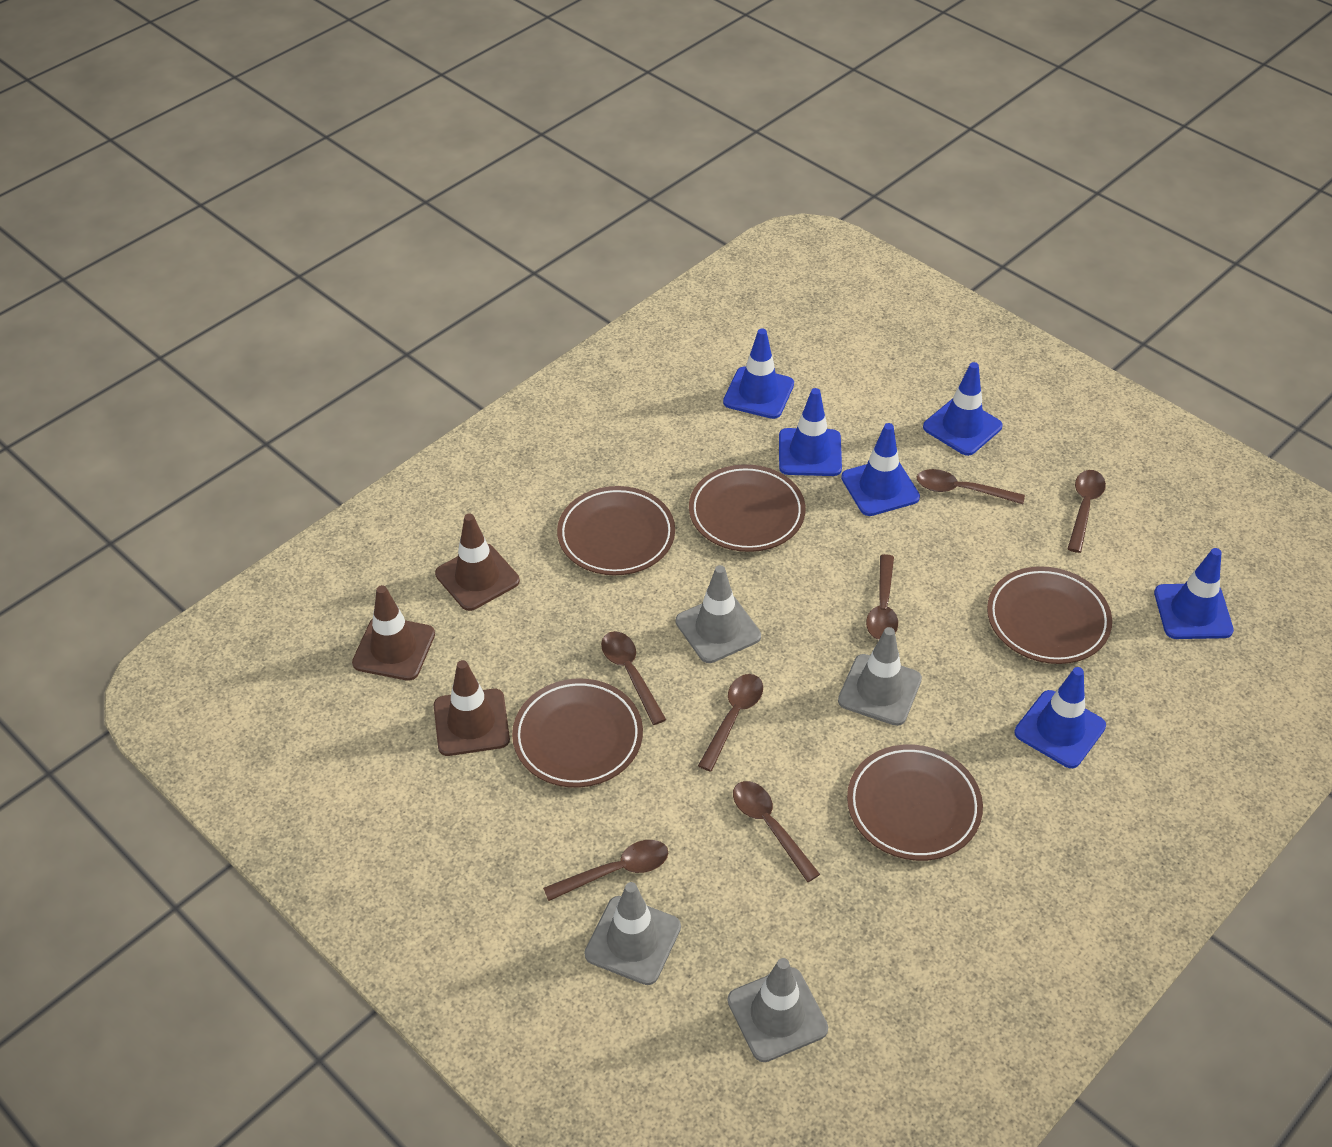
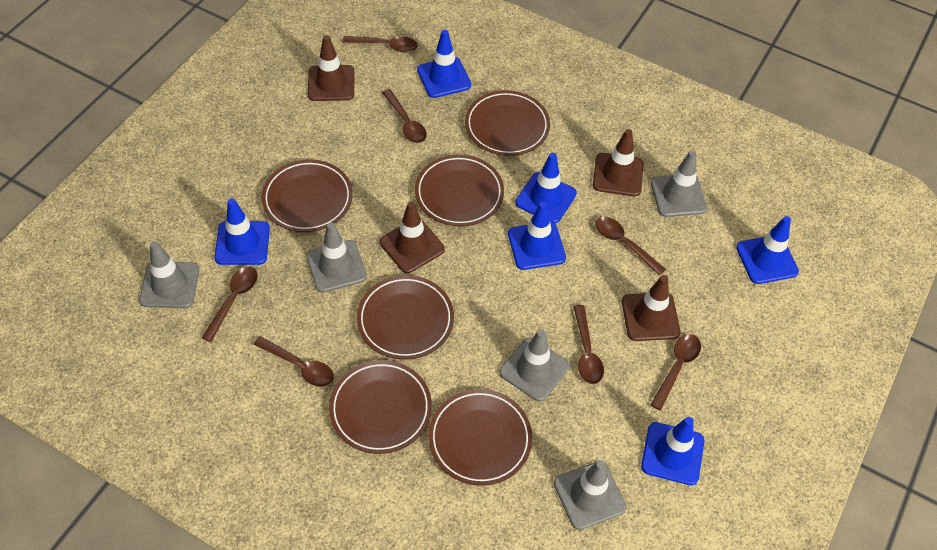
brown plate: [512,679,643,788] [557,486,675,575] [689,464,806,552] [847,744,983,861] [987,566,1112,664] = 5 -> [262,159,353,232] [329,360,432,454] [357,275,454,360] [415,154,504,226] [429,389,532,486] [465,90,550,156] = 6
brown traffic cone: [352,585,435,681] [434,660,510,756] [435,513,520,611] = 3 -> [308,35,354,101] [380,201,445,273] [593,129,644,196] [622,275,681,341] = 4
grey traffic cone: [584,882,681,985] [675,565,761,663] [728,958,828,1062] [838,627,922,726] = 4 -> [139,241,199,308] [306,222,367,293] [499,329,569,401] [554,460,626,530] [651,150,707,217] = 5

